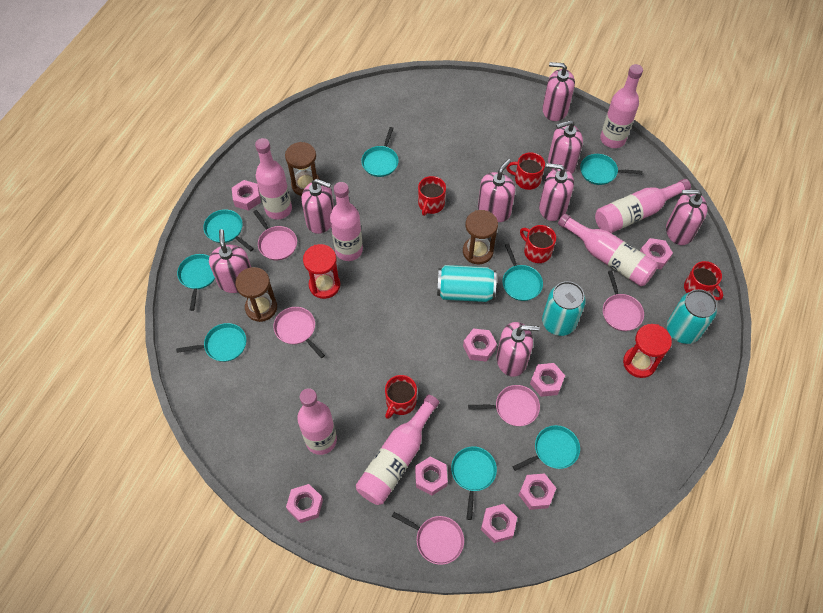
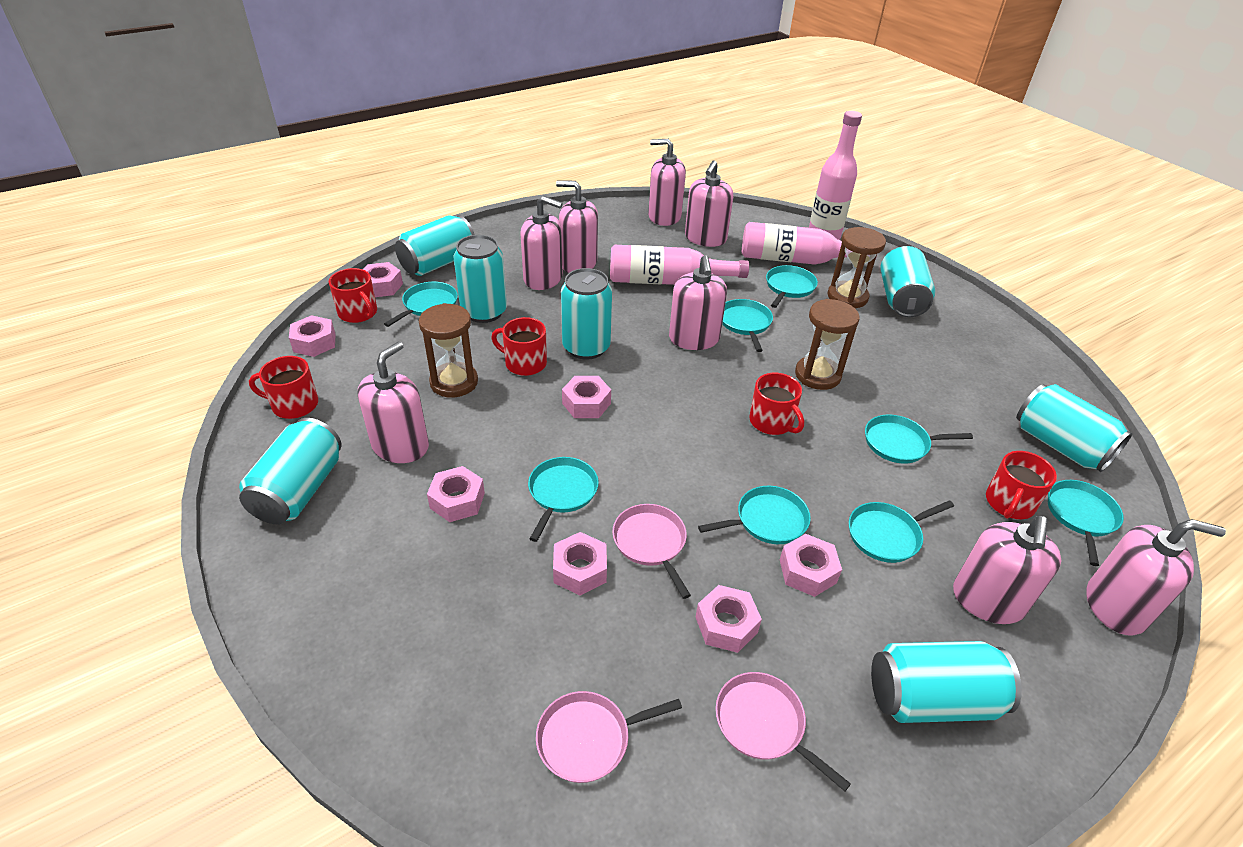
pink bottle: [255,138,292,219] [297,388,337,455] [330,182,363,261] [356,395,439,505] [558,214,658,286] [595,179,691,233] [600,64,643,148] = 7 -> [610,245,749,285] [742,222,877,265] [809,111,862,240] = 3
pink nut: [232,180,261,211] [286,484,323,523] [415,456,448,495] [463,329,497,362] [481,504,517,543] [519,473,556,510] [530,363,565,397] [640,238,673,269] = 8 -> [289,315,335,357] [363,262,403,297] [427,466,485,522] [553,532,607,595] [562,376,611,418] [696,585,762,653] [780,534,842,597] = 7
pink pan: [253,210,297,260] [273,307,325,358] [392,512,464,565] [468,385,540,426] [603,271,644,331] = 5 -> [536,691,682,783] [612,504,691,599] [715,672,851,791] = 3
red hourglass: [303,244,340,299] [623,324,672,378] = 2 -> none = 0
turquoise can: [437,265,497,302] [542,281,586,336] [667,289,717,344] = 3 -> [239,418,342,524] [395,215,475,276] [454,235,507,323] [561,268,612,360] [871,641,1022,723] [880,246,935,317] [1016,384,1132,472] = 7

